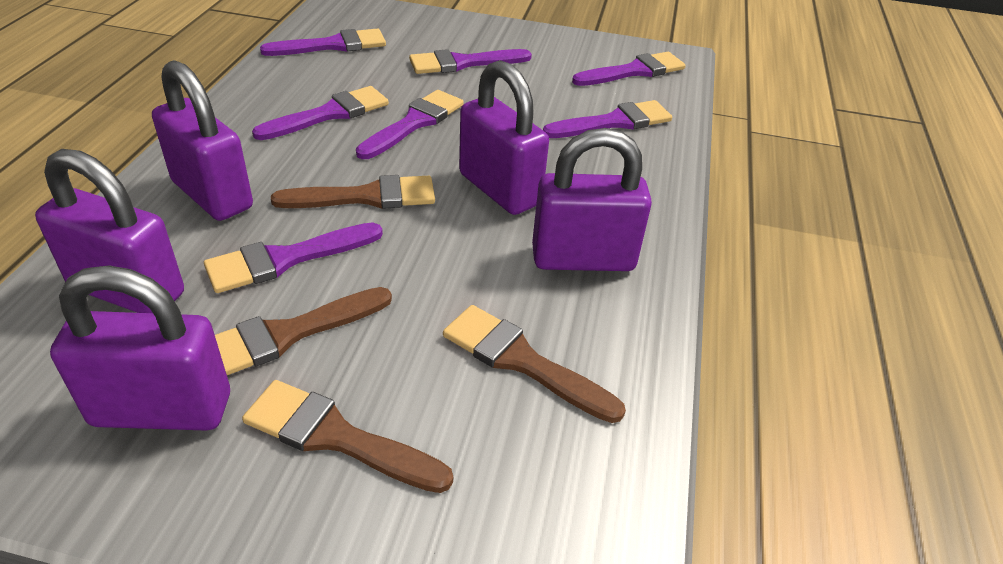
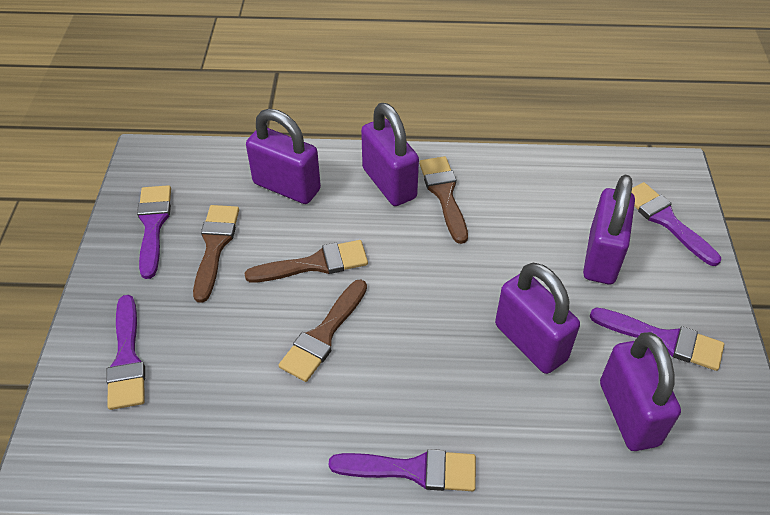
purple brush: [204,222,383,293] [252,86,389,140] [260,28,386,56] [356,90,464,159] [409,49,532,74] [543,100,672,138] [572,52,686,86] = 7 -> [106,295,145,410] [137,185,171,279] [328,449,476,491] [590,308,724,371] [631,182,721,266] = 5

